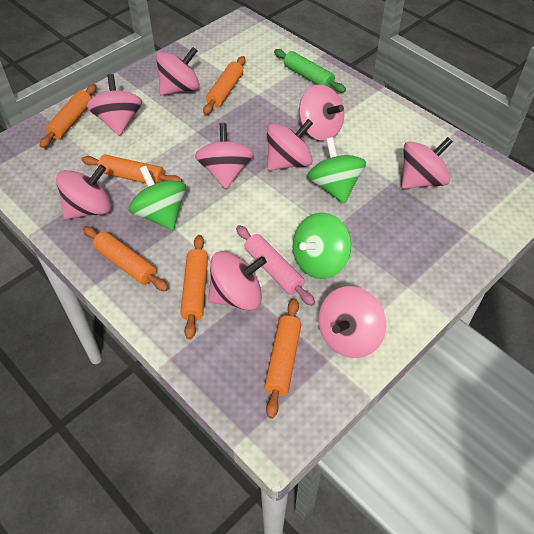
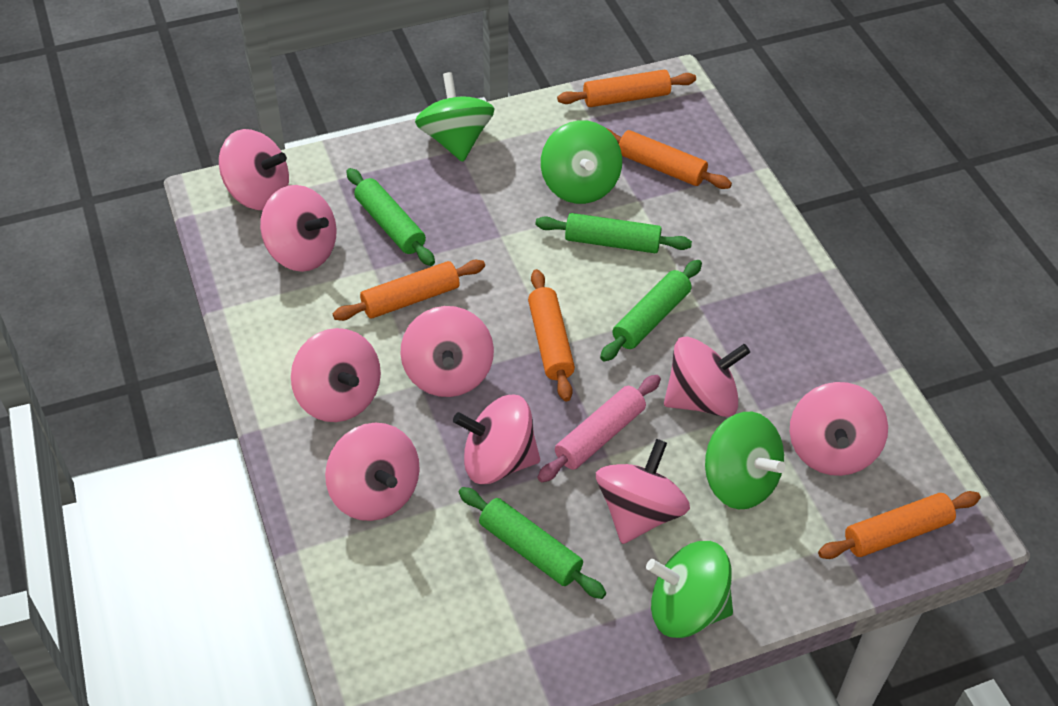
green rolling pin: [274,49,346,92] = 1 -> [346,168,435,266] [459,487,606,599] [535,213,692,253] [600,260,702,362] = 4
green spinning top: [129,166,186,230] [293,213,351,279] [307,137,366,204] = 3 -> [415,72,495,162] [541,120,622,204] [646,541,733,638] [705,412,785,509] = 4
orange rolling pin: [39,84,96,148] [81,155,182,184] [83,226,169,291] [180,235,208,340] [203,56,245,115] [264,298,301,419] = 6 -> [333,260,485,321] [528,269,575,401] [557,70,696,107] [606,128,732,189] [818,491,981,559] = 5

